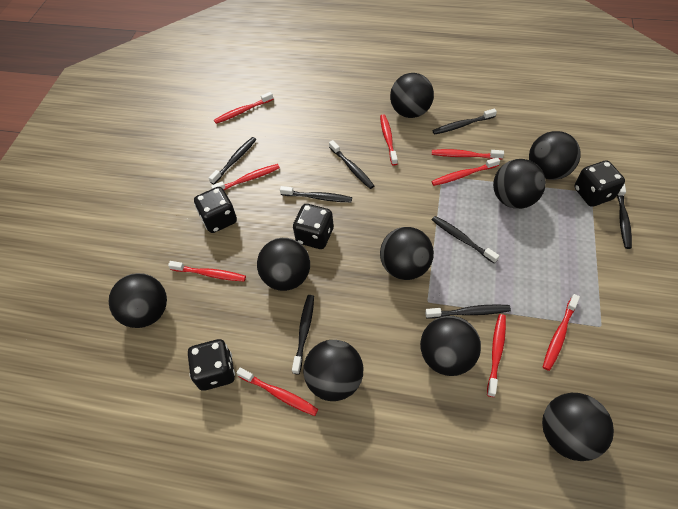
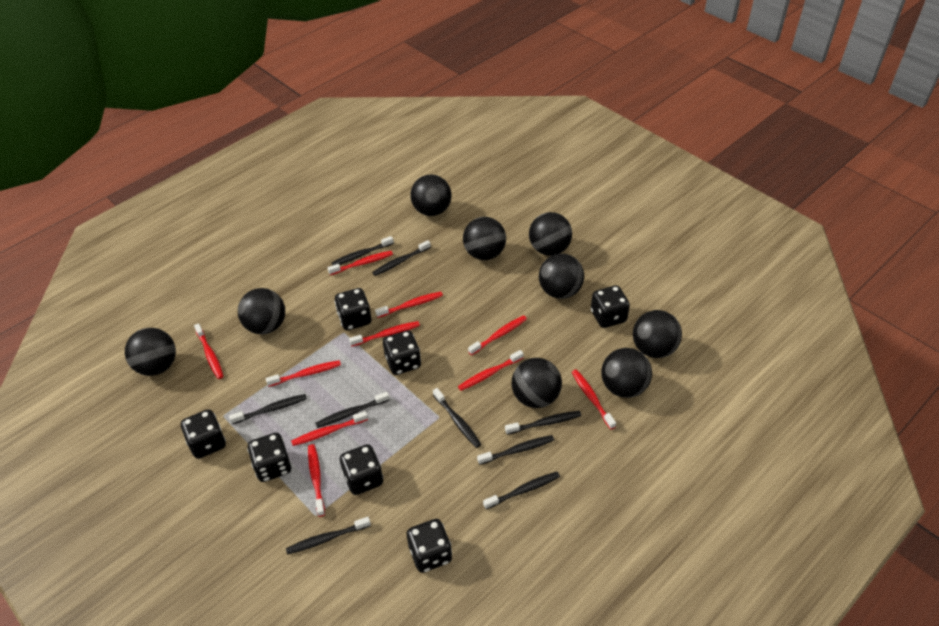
black dice: [188,339,235,391] [194,187,237,233] [293,204,334,249] [574,160,625,207] = 4 -> [181,409,226,459] [247,433,292,482] [334,288,371,330] [340,444,383,495] [383,330,421,375] [407,519,452,573] [591,285,630,328] = 7
black toothbrush: [209,137,257,184] [280,186,352,202] [292,295,314,374] [329,140,374,189] [425,304,511,319] [432,108,497,135] [432,216,499,263] [617,183,632,249] = 8 -> [229,394,307,424] [286,517,371,555] [315,392,390,428] [331,236,394,265] [372,240,431,276] [433,388,481,448] [477,435,554,465] [483,472,560,509] [505,411,581,435] = 9
red toothbrush: [168,261,246,281] [211,164,280,190] [214,92,273,124] [237,368,318,416] [380,114,398,166] [431,157,500,186] [432,149,504,160] [487,314,506,397] [543,294,580,371] = 9 -> [194,323,224,379] [266,360,341,387] [291,411,368,446] [308,444,325,517] [328,251,393,275] [349,321,420,347] [375,292,443,318] [458,350,524,391] [468,315,527,355] [572,369,616,429] = 10

